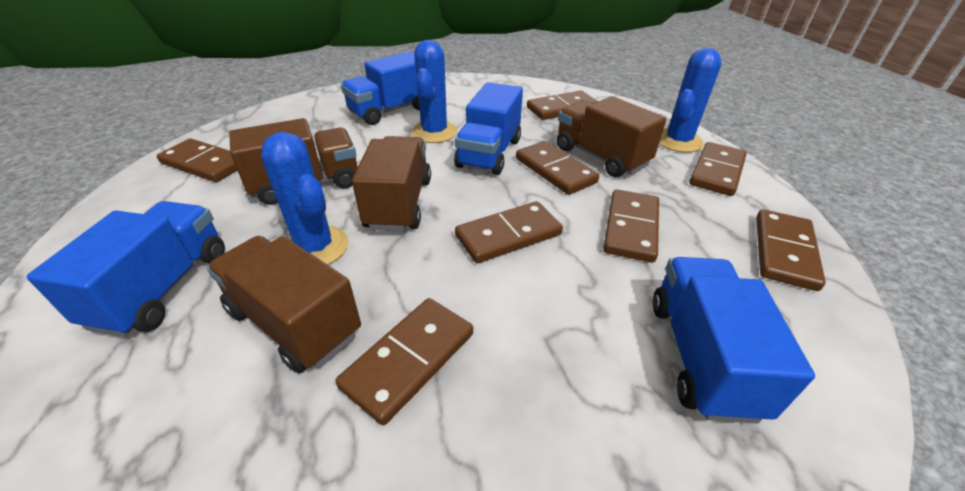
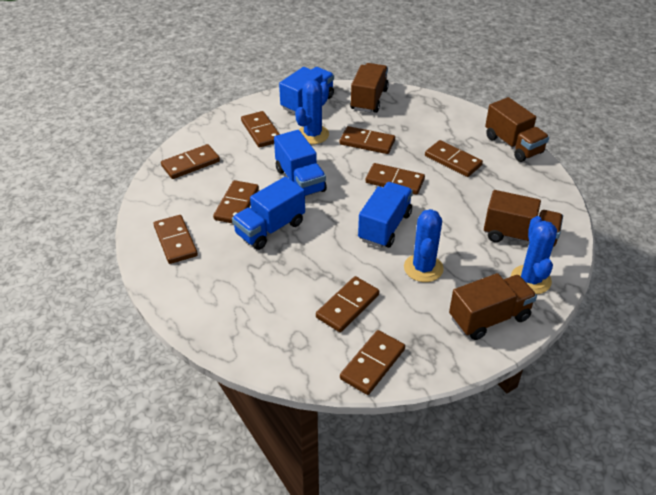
brown domino: [157,139,237,182] [336,298,473,425] [455,201,563,263] [516,141,599,195] [527,91,598,120] [603,190,659,262] [689,142,747,196] [756,209,826,291] = 8 -> [154,215,198,264] [161,144,220,179] [213,180,259,223] [241,111,280,148] [316,276,379,332] [340,126,395,154] [340,330,405,395] [366,163,425,195] [425,140,483,177] = 9

